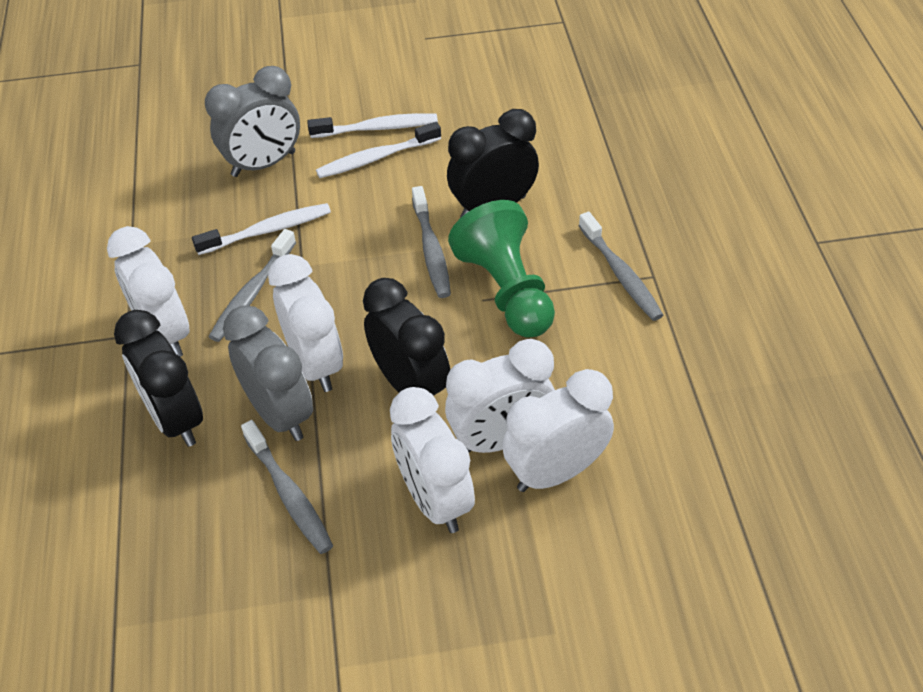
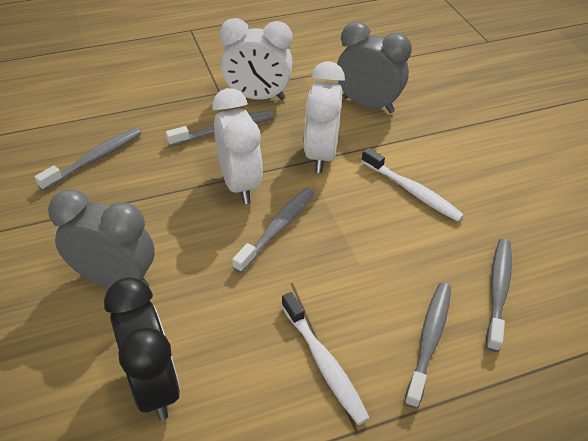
black clock: [114,310,203,447] [363,278,450,396] [447,109,539,218] = 3 -> [104,277,180,420] = 1
green pawn: [448,200,555,338] = 1 -> none = 0
grey toothbrush: [208,229,296,342] [241,420,333,554] [412,186,451,298] [579,212,663,321] = 4 -> [35,128,141,191] [166,110,274,147] [232,187,315,273] [404,283,451,409] [486,239,512,352] = 5
white clock: [107,226,190,357] [268,254,343,392] [390,387,475,533] [445,339,555,453] [502,369,614,492] = 5 -> [212,88,263,204] [220,18,293,100] [304,61,345,173] = 3
white toothbrush: [192,203,331,255] [307,113,438,138] [316,122,441,178] = 3 -> [281,292,370,425] [361,148,464,222] = 2

